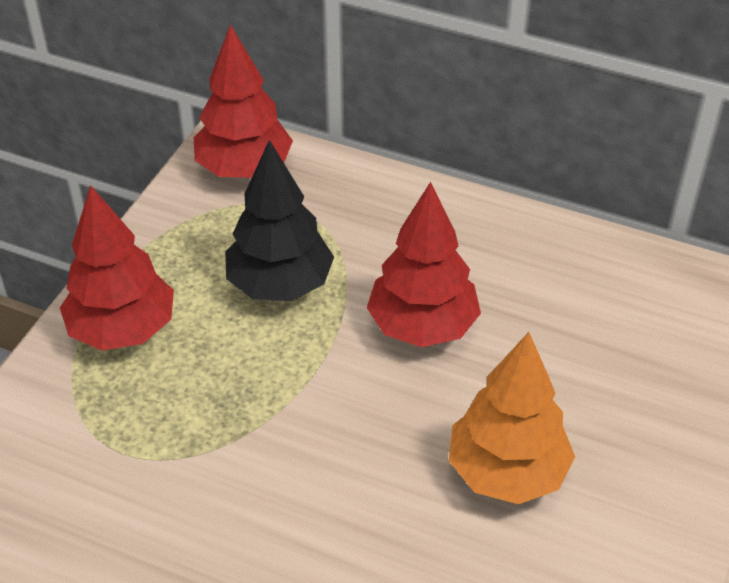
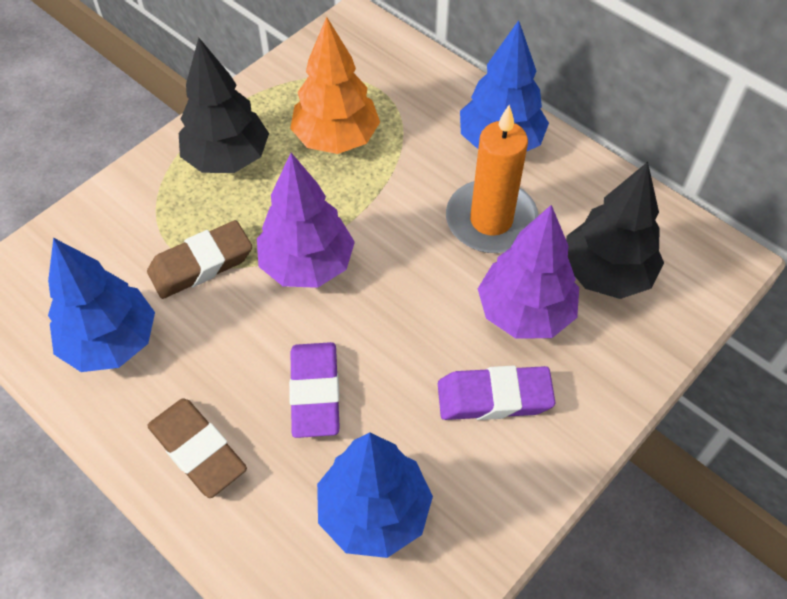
black tree: [225,140,334,301] = 1 -> [179,38,269,173] [566,162,664,299] = 2
blue tree: none = 0 -> [48,238,155,372] [317,432,433,558] [460,20,549,152] = 3
brown eraser: none = 0 -> [147,220,252,299] [147,398,247,498] = 2
orange candle: none = 0 -> [446,105,539,253] = 1
purple eraser: none = 0 -> [289,342,340,438] [438,366,556,420] = 2
purple tree: none = 0 -> [257,153,355,288] [478,205,579,339] = 2
red tree: [60,185,174,351] [194,24,293,178] [367,182,481,347] = 3 -> none = 0

